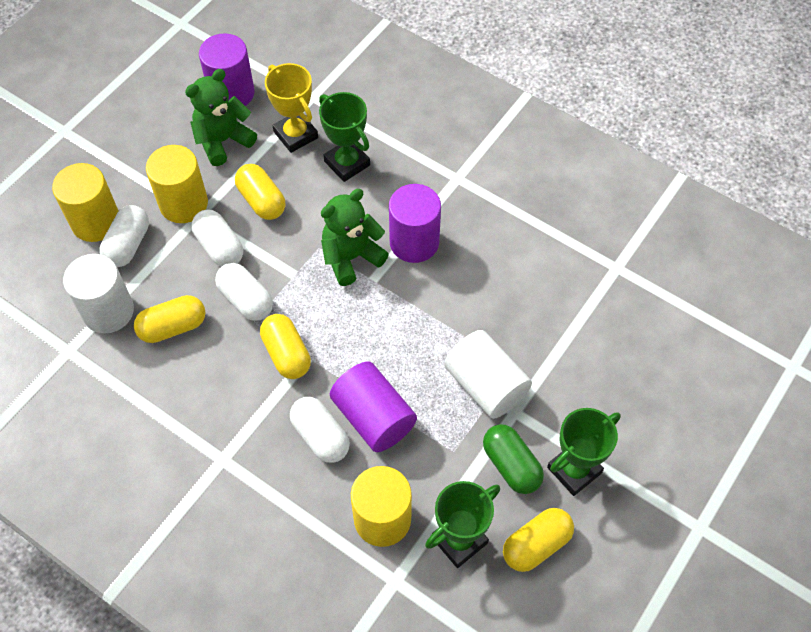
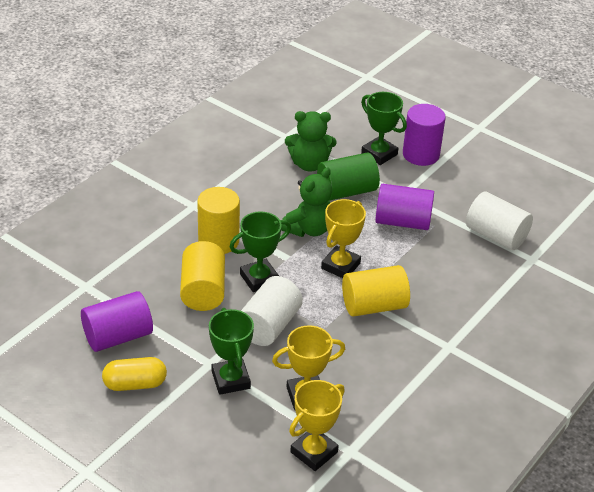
green capsule: [483,424,544,494] = 1 -> none = 0
green cylinder: none = 0 -> [317,153,380,201] = 1
white capsule: [99,205,149,267] [191,210,243,267] [215,263,273,321] [290,397,350,463] = 4 -> none = 0
yellow capsule: [134,295,205,343] [235,164,285,220] [260,314,311,379] [503,508,574,572] = 4 -> [102,357,167,391] = 1
yellow trophy: [265,63,318,153] = 1 -> [272,325,345,410] [289,380,345,471] [321,199,366,278] = 3

